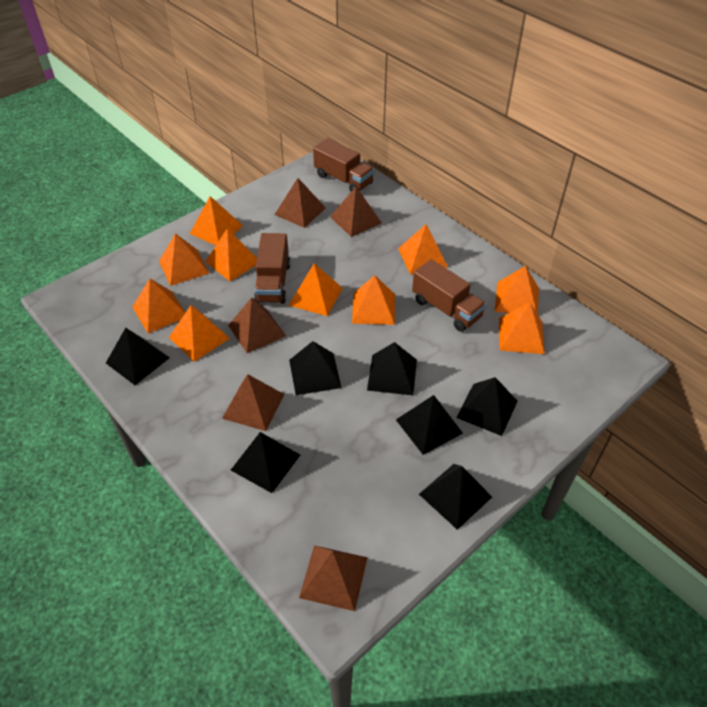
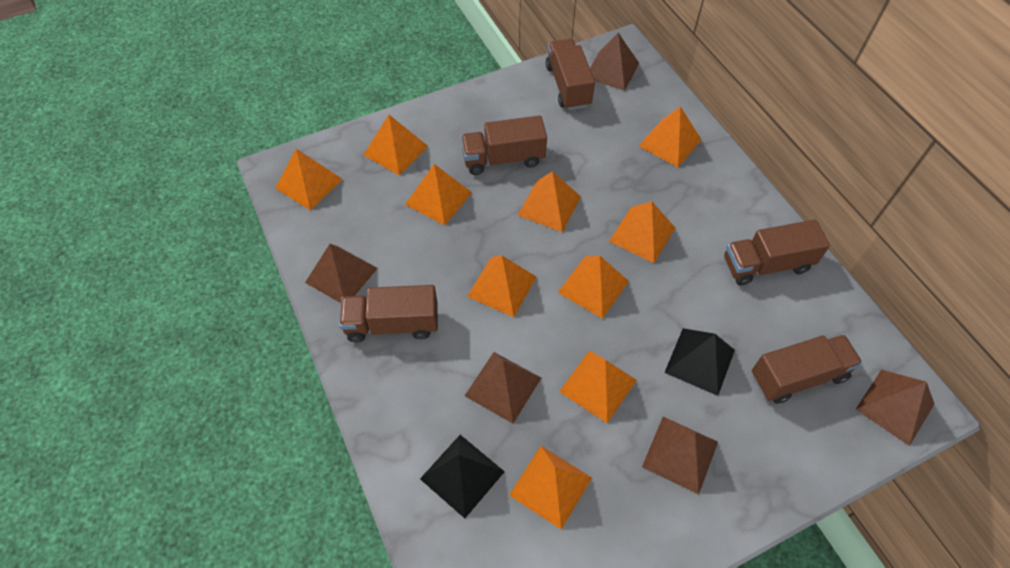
black pyramid: [106,328,170,385] [231,432,300,493] [289,341,342,395] [367,342,417,395] [396,395,463,455] [419,464,492,530] [456,377,518,436] = 7 -> [420,435,505,518] [664,328,735,396] = 2
brown truck: [254,233,291,304] [313,138,374,192] [412,259,486,332] = 3 -> [339,285,438,342] [461,116,547,175] [546,39,595,110] [724,220,830,286] [752,335,863,404] = 5

